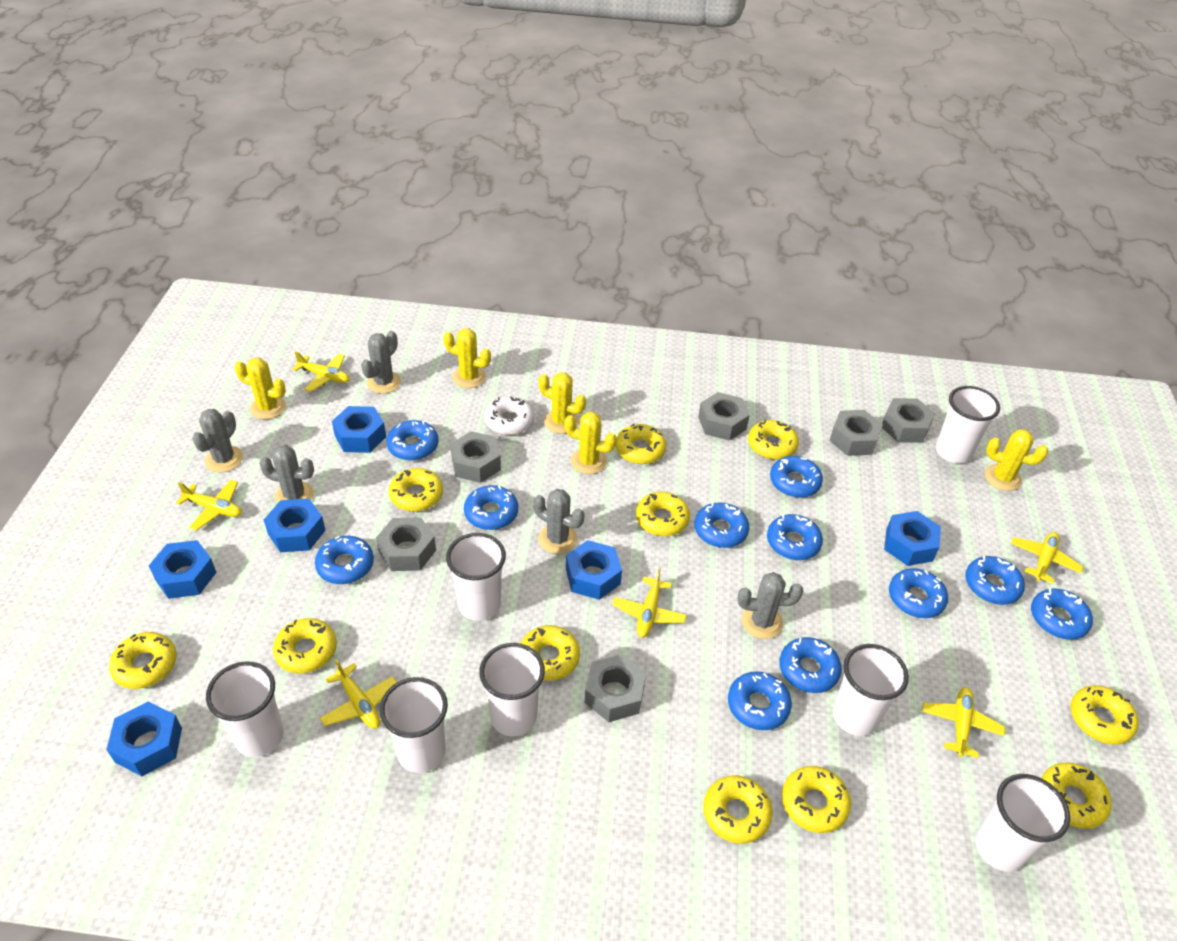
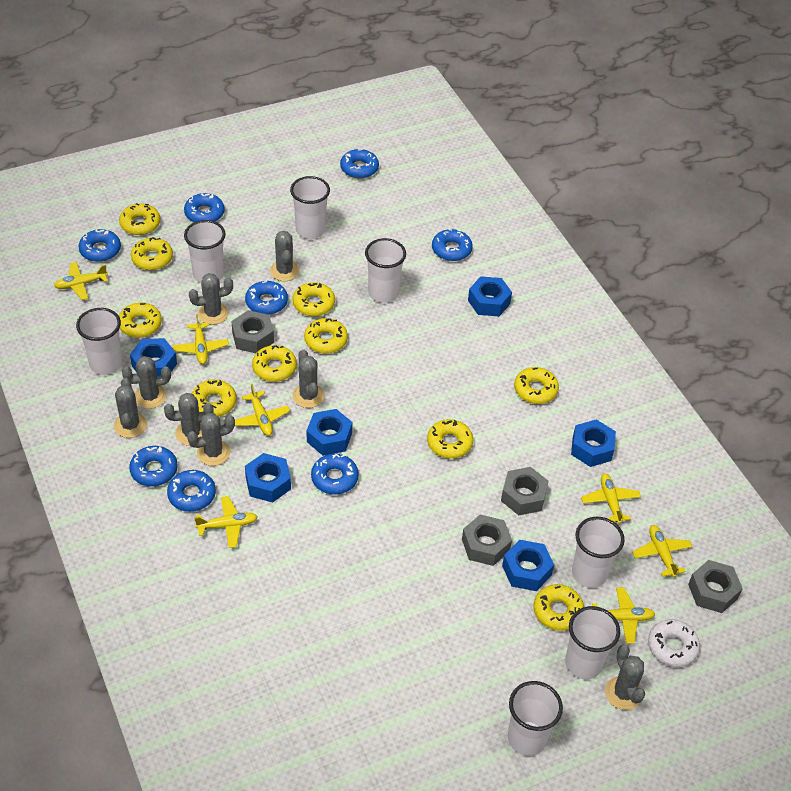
blue donut: [315,536,374,584] [386,420,438,460] [464,485,518,530] [694,502,749,548] [728,671,792,730] [767,514,823,560] [770,456,823,498] [779,637,842,693] [889,568,948,618] [965,556,1025,605] [1031,588,1093,640] = 11 -> [78,229,121,262] [129,446,178,486] [167,470,216,512] [184,193,225,222] [245,281,288,315] [311,454,359,495] [340,149,379,179] [432,229,473,261] = 8
grey cactus: [192,409,243,472] [259,445,314,504] [361,331,401,394] [533,489,584,554] [738,572,803,639] = 5 -> [114,378,147,438] [122,356,171,409] [164,393,214,446] [187,413,235,466] [189,273,233,325] [270,231,299,281] [292,349,324,408] [605,645,645,710] = 8
grey nut: [376,517,436,571] [450,431,501,483] [585,654,646,722] [698,392,750,441] [829,410,883,456] [882,398,935,443] = 6 -> [231,310,274,353] [462,514,512,566] [501,467,549,515] [688,560,743,613] = 4
yellow cactus: [235,358,286,419] [443,328,491,388] [538,372,586,434] [564,412,617,474] [985,429,1048,491] = 5 -> none = 0
yellow donut: [109,632,177,689] [273,618,337,673] [389,468,443,512] [520,625,580,681] [616,424,667,464] [636,492,690,536] [703,775,773,844] [748,419,799,460] [782,766,851,833] [1042,762,1112,829] [1071,685,1138,745] = 11 -> [119,203,160,235] [119,303,162,338] [131,237,173,270] [192,379,236,417] [252,345,297,382] [293,282,335,316] [304,318,348,354] [427,419,473,459] [514,367,559,404] [534,584,584,631] = 10
yellow plane: [176,480,242,531] [292,351,350,392] [320,659,397,729] [612,568,687,638] [922,687,1005,758] [1011,532,1083,584] = 6 -> [54,262,108,300] [172,314,229,364] [194,496,257,548] [235,384,290,436] [581,474,641,524] [592,587,655,644] [632,525,693,577] = 7

